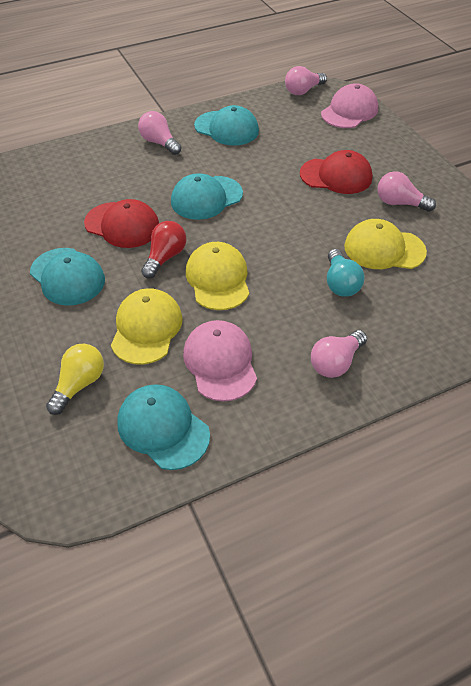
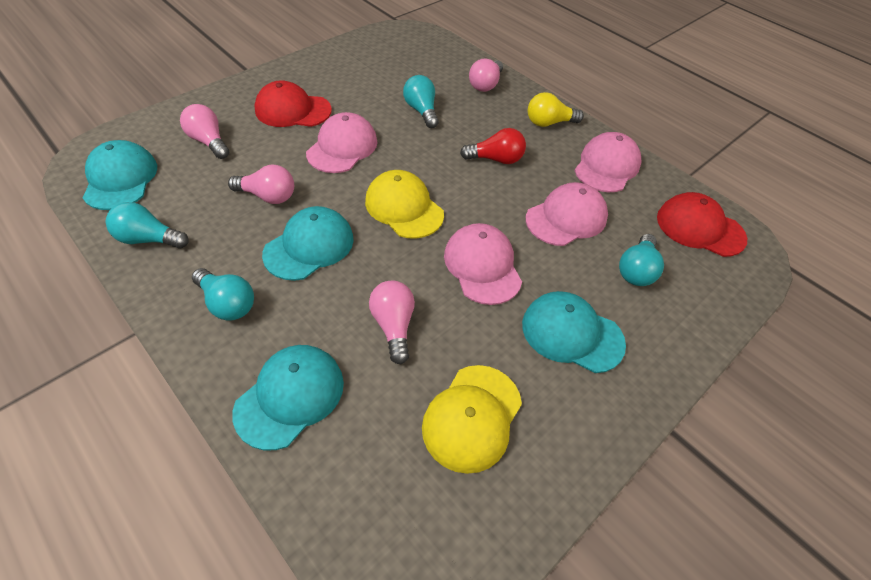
pink cap: [183,320,257,401] [321,83,378,128] = 2 -> [306,112,378,173] [444,223,522,305] [526,182,608,246] [574,132,642,192] = 4
turquoise light bulb: [327,249,364,297] = 1 -> [106,202,189,249] [192,268,254,321] [403,75,439,128] [619,234,664,286] = 4
yellow cap: [111,288,183,365] [186,242,249,310] [344,219,427,269] = 3 -> [365,170,444,239] [422,365,522,474] = 2

